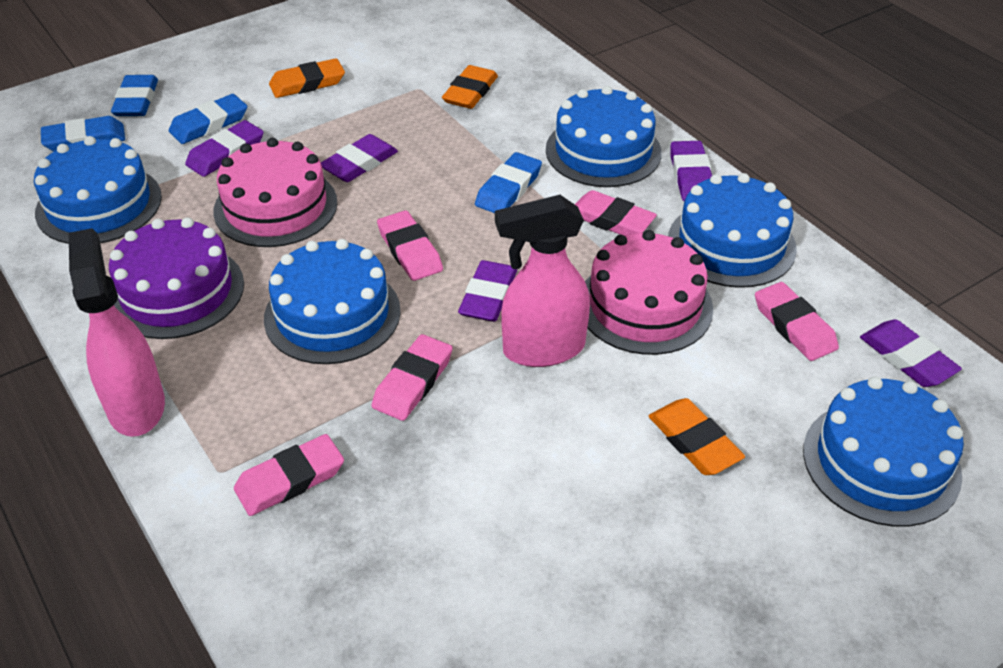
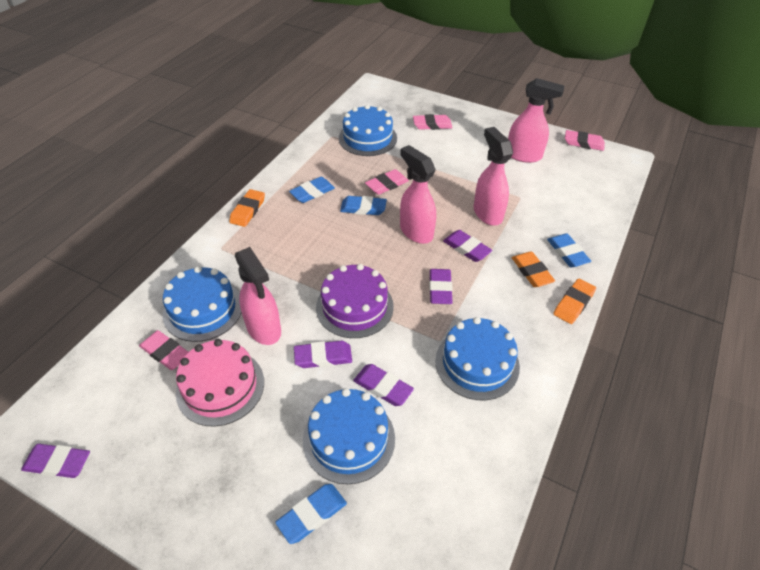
blue cake: [34,136,162,244] [264,239,401,364] [546,86,662,187] [668,173,797,288] [803,376,964,527] = 5 -> [163,266,242,342] [303,388,395,484] [339,105,397,156] [435,317,520,400] = 4
pink cake: [213,138,337,247] [585,230,713,355] = 2 -> [176,339,264,427] = 1
pink eraser: [234,434,344,516] [372,334,453,421] [377,210,443,281] [575,190,657,236] [755,282,839,361] = 5 -> [139,330,188,370] [365,169,409,195] [413,114,452,130] [565,130,605,151] = 4
pink spray bottle: [69,228,165,437] [495,195,590,367] = 2 -> [235,247,281,345] [400,145,436,244] [474,127,513,226] [508,78,564,163] = 4

